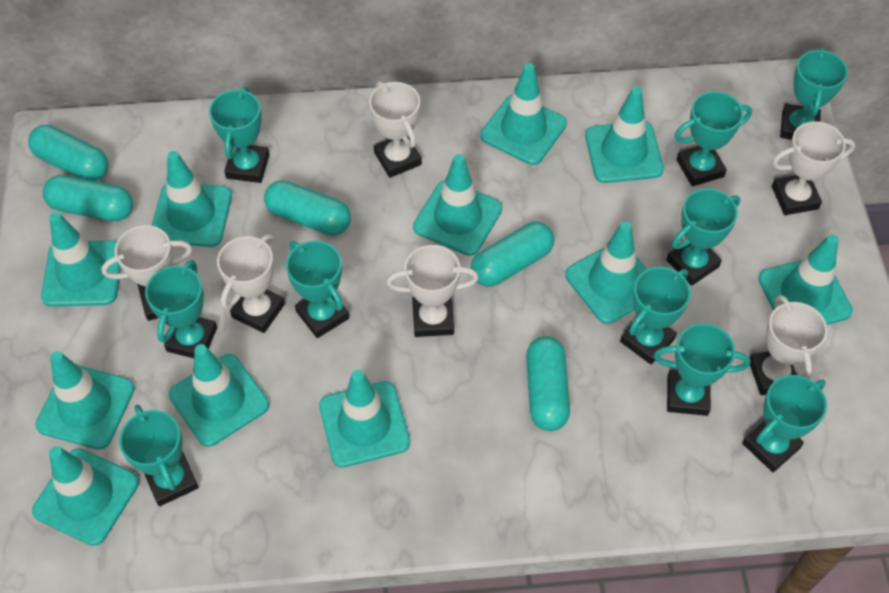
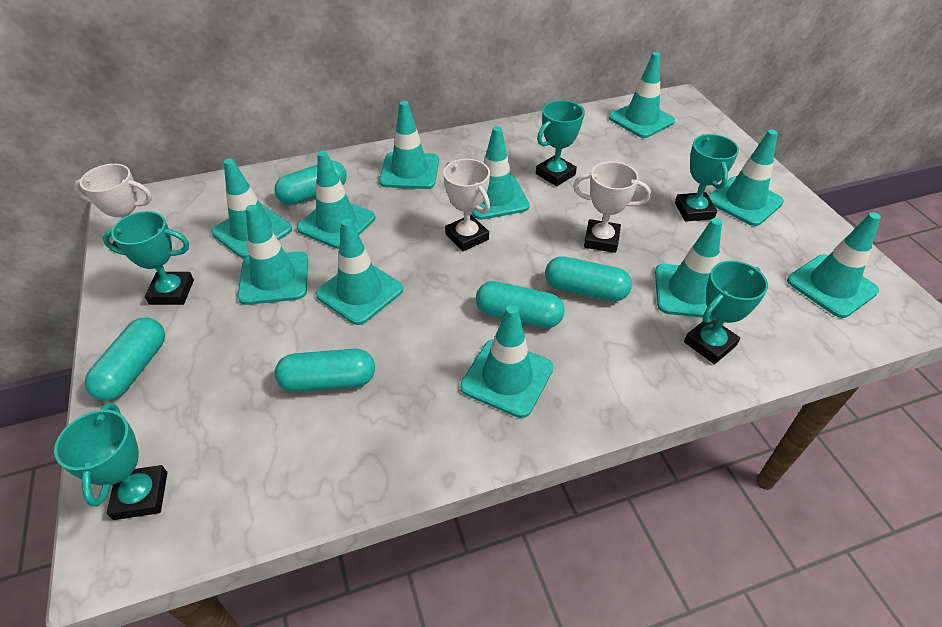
turquoise trophy: [119,405,199,506] [145,260,217,358] [209,87,269,183] [286,241,349,338] [620,267,691,365] [653,323,750,416] [666,188,740,286] [674,92,752,187] [742,375,827,472] [780,47,848,140] = 10 -> [54,403,167,520] [103,211,194,305] [536,100,585,186] [675,134,739,222] [684,261,768,364] = 5
white trophy: [101,225,192,321] [217,234,285,333] [369,81,422,178] [386,245,479,337] [750,295,827,395] [772,121,855,215] = 6 -> [74,164,152,248] [444,159,490,251] [573,161,651,253] = 3

